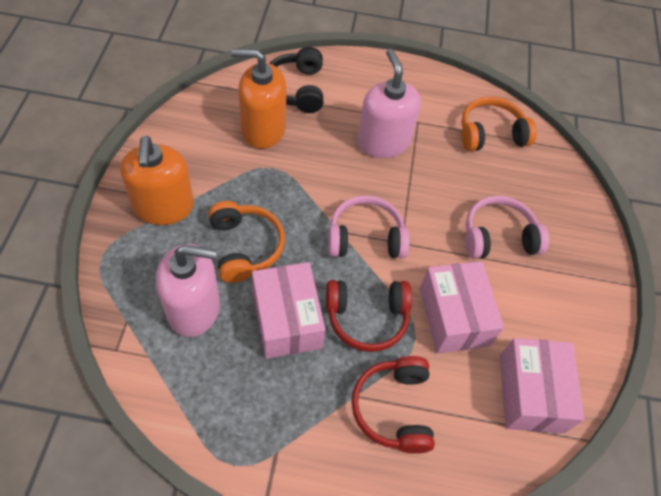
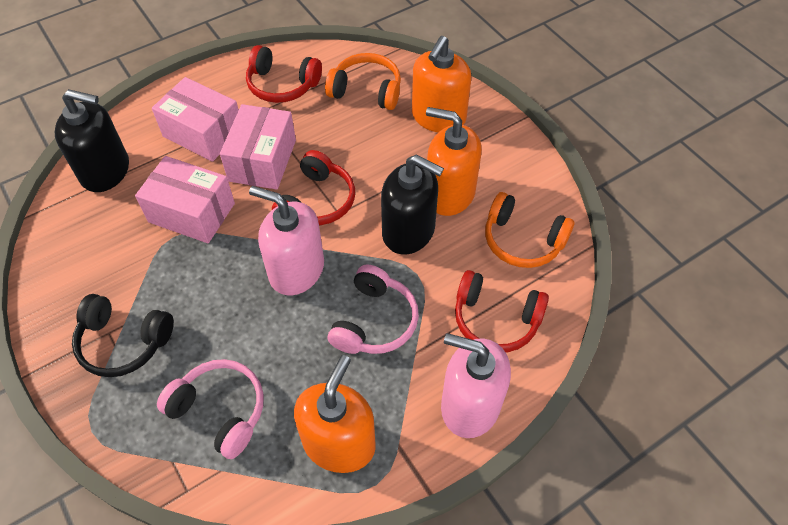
black soap dispenser: none = 0 -> [55,89,129,192] [381,155,444,255] = 2
orange soap dispenser: [120,136,194,225] [231,49,287,149] = 2 -> [294,355,376,473] [412,36,471,132] [426,107,482,216] = 3
red headphones: [326,280,412,352] [351,356,435,454] = 2 -> [246,45,322,103] [272,150,355,225] [455,270,549,352] = 3

